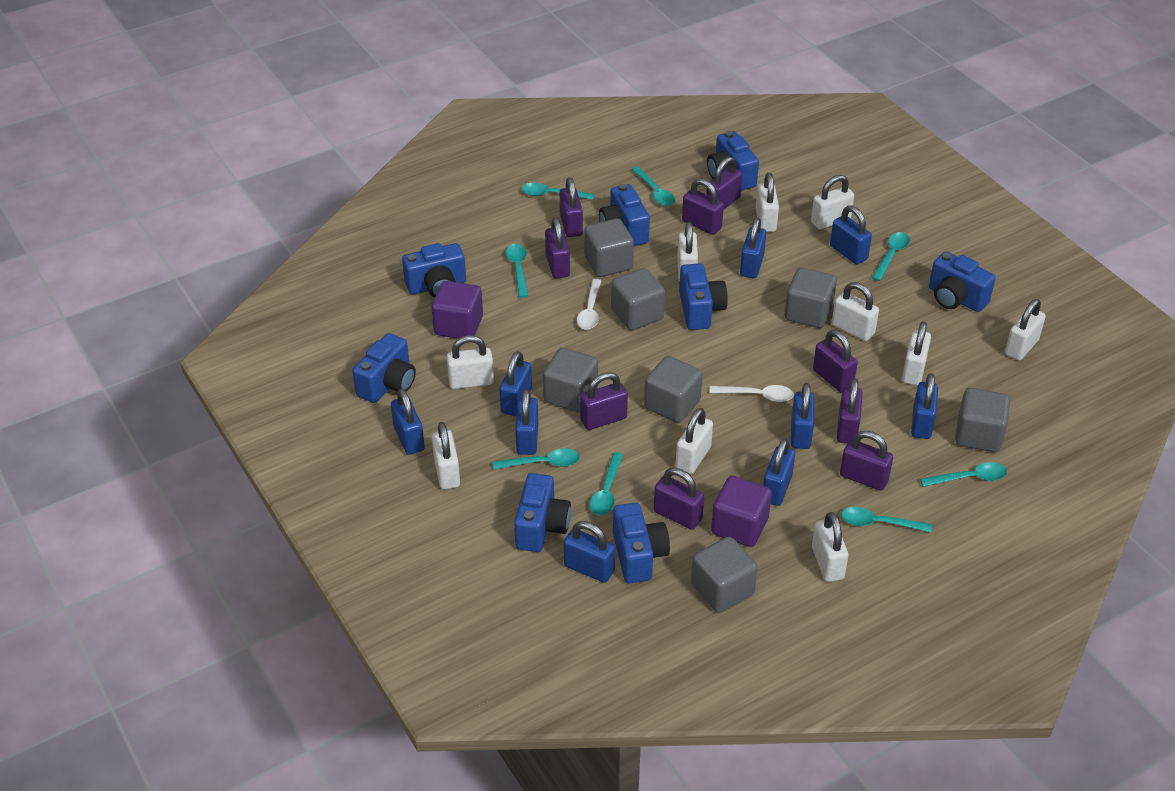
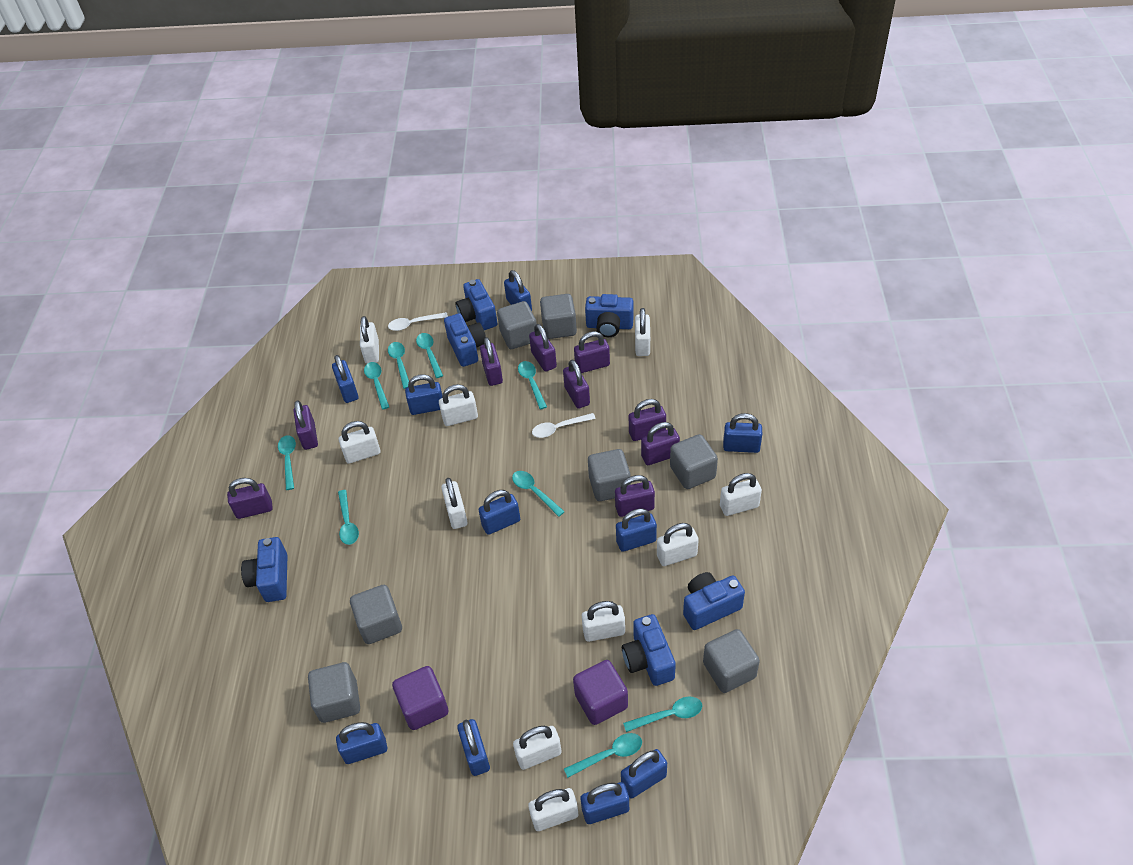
blue camera: [353,333,416,403] [402,243,466,298] [514,473,571,552] [599,184,650,246] [613,503,670,584] [679,264,728,330] [707,131,759,191] [929,252,996,312] = 8 -> [241,537,287,602] [444,313,486,367] [456,279,497,330] [585,294,634,337] [622,614,676,686] [683,572,745,630] = 6
blue padlock: [391,389,425,455] [500,351,532,416] [515,389,538,455] [564,521,615,583] [740,217,766,278] [763,438,795,506] [791,383,815,449] [830,205,872,265] [911,373,938,439] = 9 -> [332,355,358,403] [336,722,387,764] [405,374,442,415] [457,719,490,776] [478,490,520,535] [504,270,532,311] [581,782,629,824] [616,508,657,552] [621,749,667,798] [723,413,762,453] = 10
turquoise spoon: [493,449,580,470] [506,244,528,298] [521,183,594,200] [589,452,623,515] [631,166,675,206] [841,507,932,532] [872,232,910,281] [920,462,1007,487] = 8 -> [278,435,296,490] [338,490,359,545] [364,362,389,410] [388,342,409,389] [416,333,443,378] [512,471,565,517] [518,361,547,409] [564,733,642,778] [623,697,702,732] = 9

